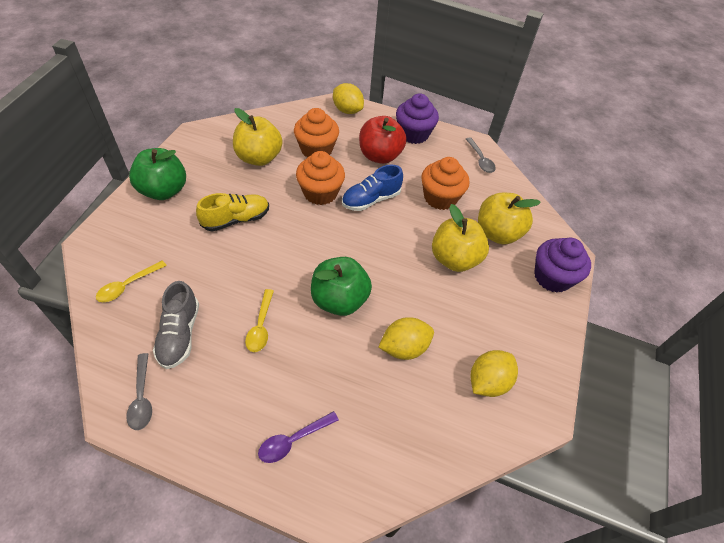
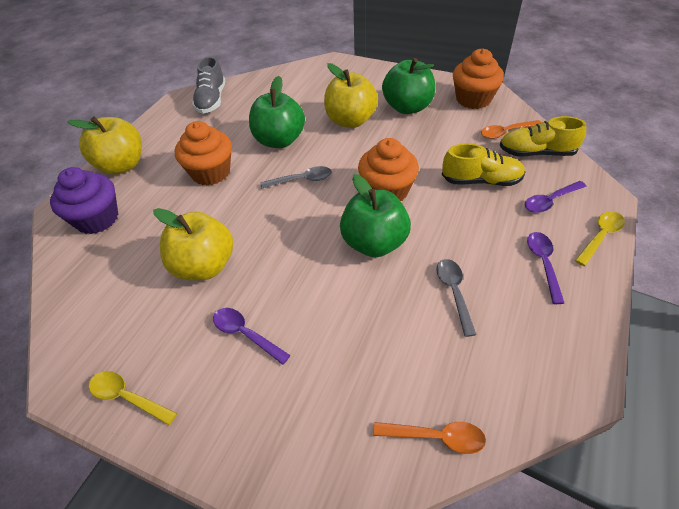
blue shoe: [342,165,403,211] = 1 -> none = 0
green apple: [129,148,186,200] [311,257,372,316] = 2 -> [249,76,305,148] [340,174,411,257] [382,58,435,114] = 3
orange spoon: none = 0 -> [373,422,486,454] [481,120,542,139] = 2
purple cupcake: [396,94,439,144] [534,237,591,293] = 2 -> [50,167,118,234] = 1
purple spoon: [258,411,339,463] = 1 -> [213,308,291,365] [525,181,587,213] [527,232,564,304] = 3
red apple: [359,116,407,164] = 1 -> none = 0
yellow lemon: [333,83,364,114] [379,317,434,360] [470,350,518,397] = 3 -> none = 0
yellow shoe: [196,193,269,231] = 1 -> [442,143,525,186] [499,116,586,157] = 2

